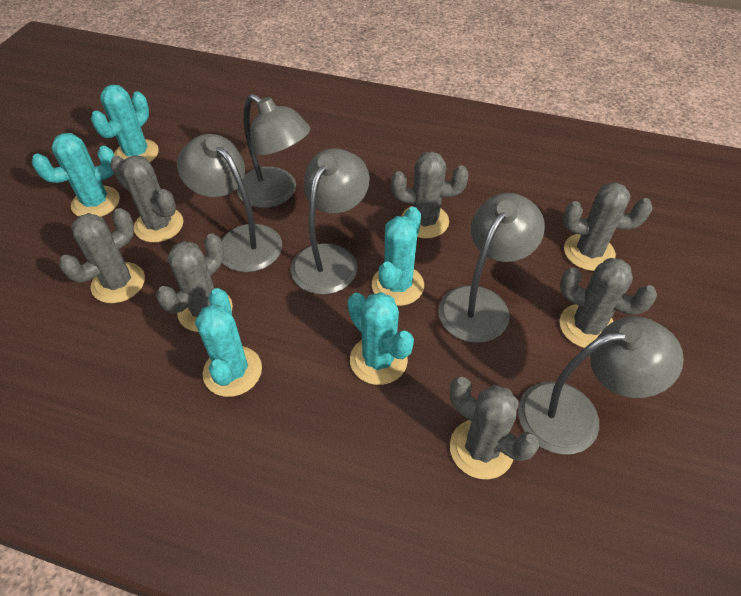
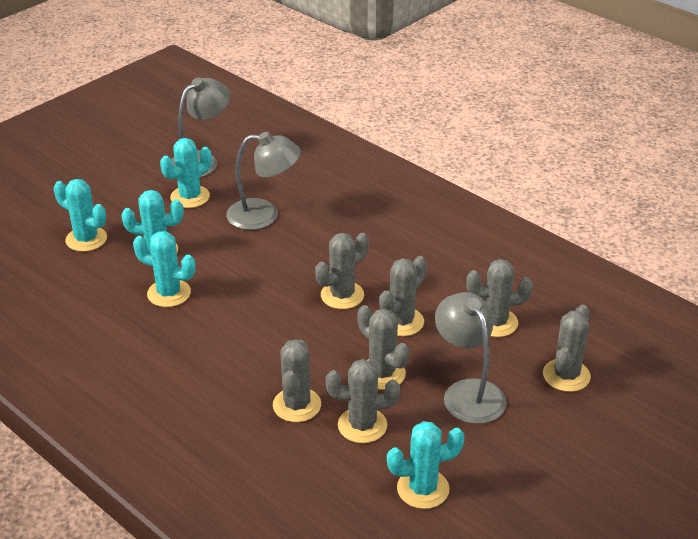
grey lamp: [177,134,282,272] [237,94,310,208] [291,148,370,294] [438,193,545,343] [518,316,684,454] = 5 -> [172,78,230,178] [226,132,301,230] [435,292,507,424] = 3

